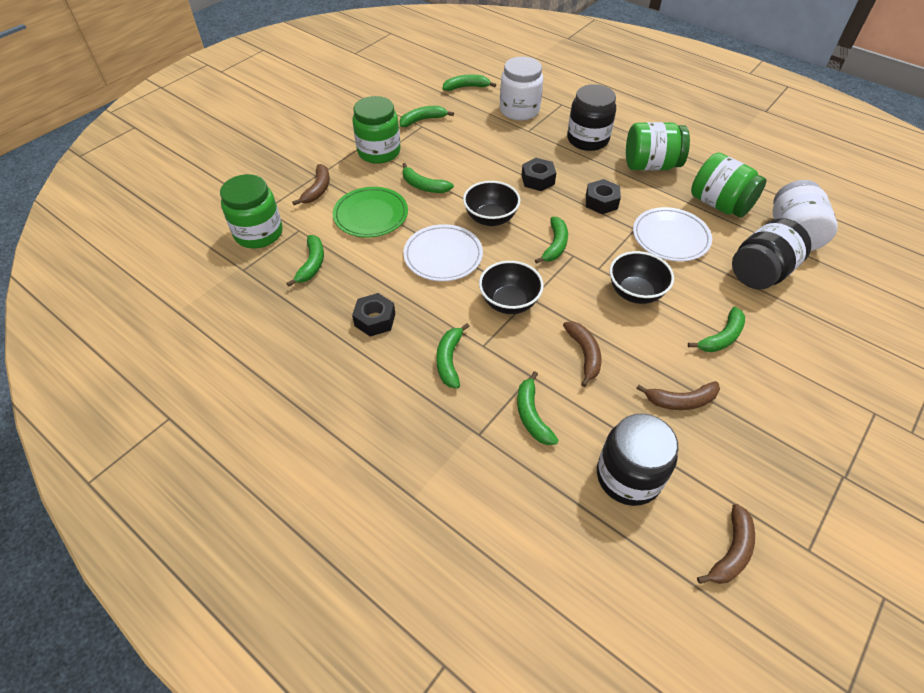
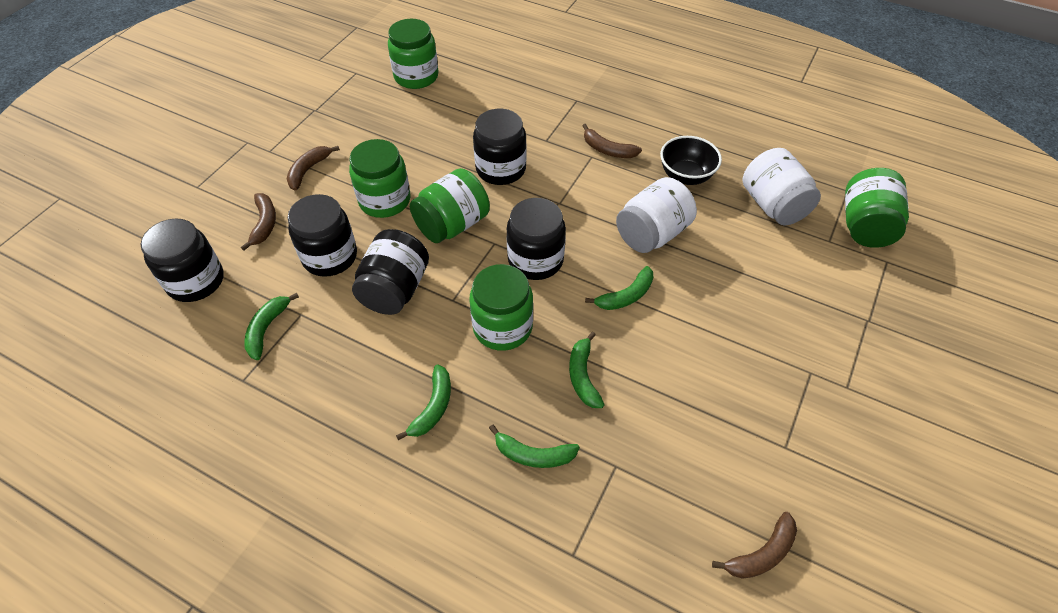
black bowl: [463,181,520,226] [479,261,544,314] [610,251,674,304] = 3 -> [660,136,722,185] = 1
black jar: [567,84,616,151] [597,413,678,506] [732,218,812,290] = 3 -> [141,218,224,302] [288,194,357,277] [352,229,429,315] [473,109,527,185] [507,198,566,280] = 5
black nut: [352,293,395,337] [521,158,556,191] [586,179,621,214] = 3 -> none = 0
green banana: [286,235,324,287] [399,106,454,127] [402,163,454,193] [436,323,470,388] [443,74,496,91] [517,371,559,445] [535,217,568,264] [688,307,745,352] = 8 -> [244,293,299,360] [396,365,451,440] [489,424,580,468] [569,332,605,408] [585,266,653,310] = 5
green jar: [220,174,283,248] [352,96,401,164] [626,122,690,171] [691,153,767,218] = 4 -> [349,139,410,218] [388,19,439,89] [410,168,490,243] [469,264,533,351] [845,168,909,248] = 5
green plate: [333,187,408,237] = 1 -> none = 0
white plate: [403,224,483,281] [633,207,712,261] = 2 -> none = 0

